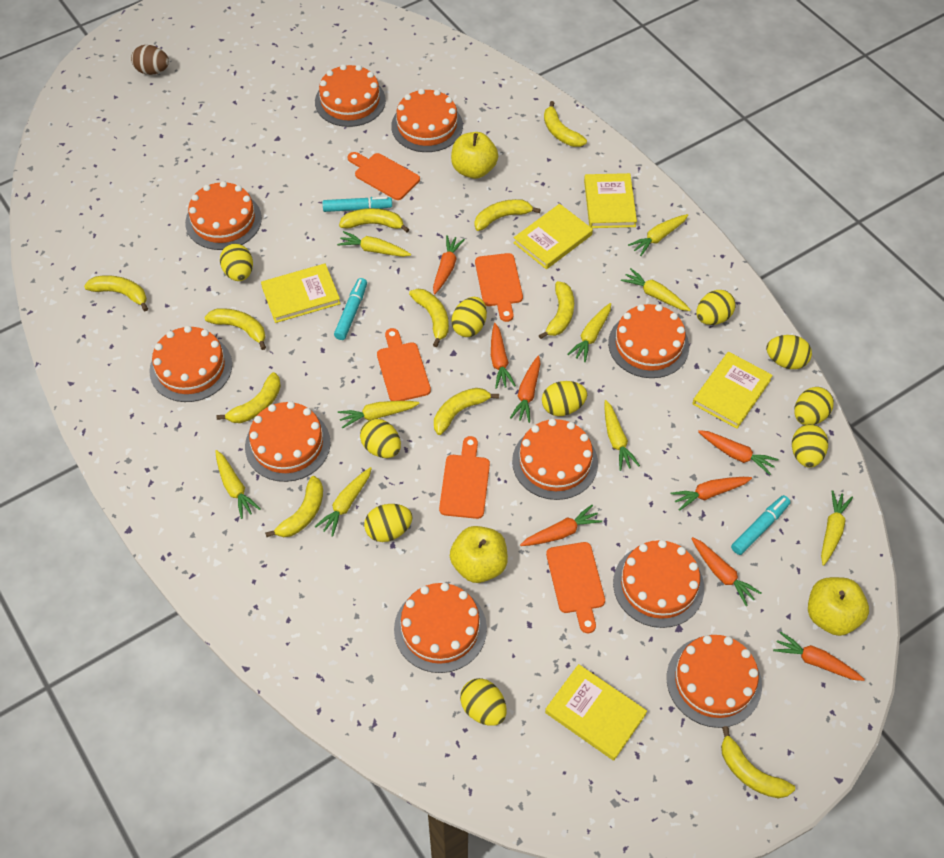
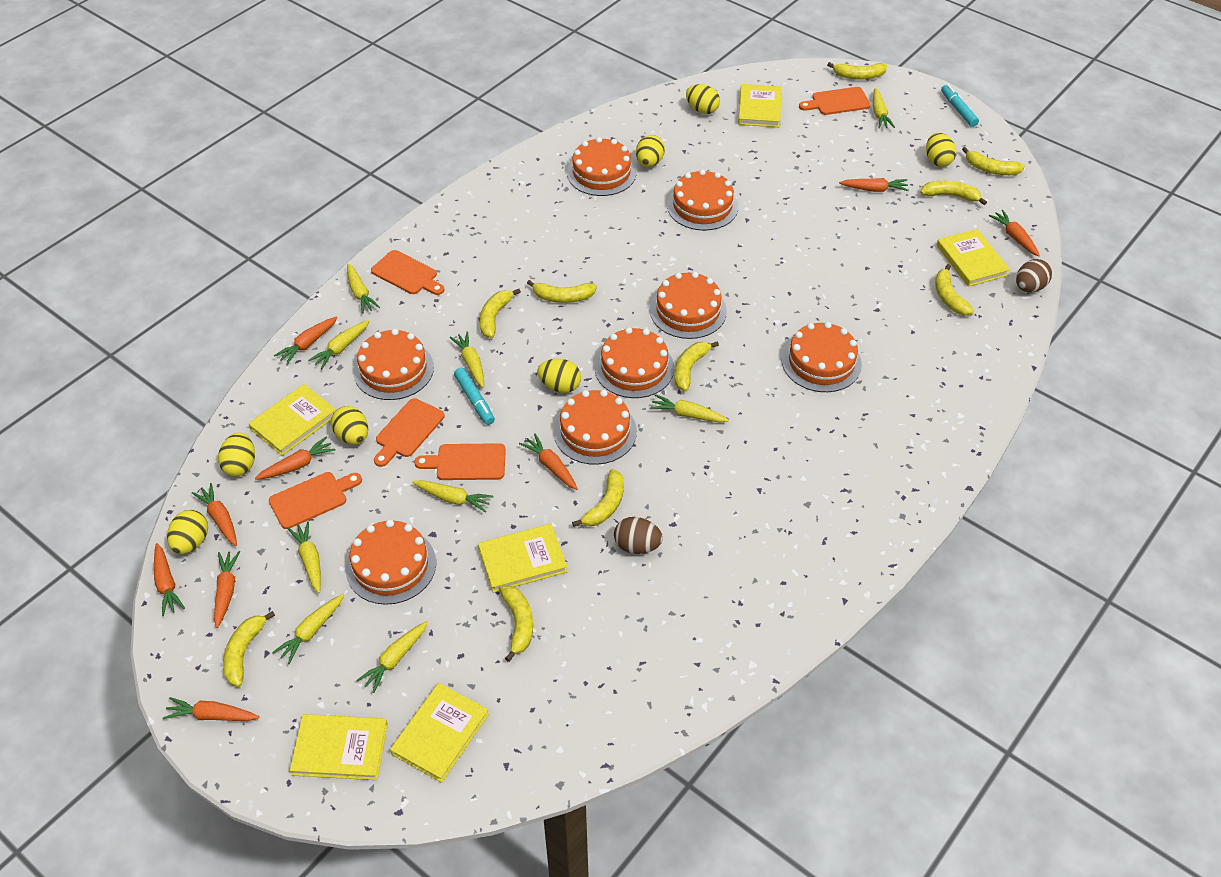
brown egg: [131,45,169,75] = 1 -> [614,517,663,554] [1016,259,1052,292] = 2
orange cake: [149,326,232,402] [185,181,262,250] [245,401,331,482] [315,64,386,127] [391,88,463,152] [394,583,487,673] [512,419,598,500] [608,304,689,378] [613,540,704,628] [667,635,762,728] = 10 -> [346,519,436,605] [353,329,434,400] [554,390,637,465] [567,137,636,196] [595,327,674,398] [650,272,727,339] [667,169,738,231] [782,322,862,392] = 8
orange carrot: [433,235,465,294] [491,323,516,389] [510,356,541,423] [520,505,602,546] [671,477,752,511] [691,537,762,606] [698,430,778,475] [773,632,865,681] = 8 -> [154,543,185,616] [163,697,259,721] [192,483,237,546] [214,551,240,628] [255,436,335,480] [274,316,338,365] [519,433,578,490] [839,178,909,192] [989,210,1040,256] = 9
turquoise marker: [323,197,392,212] [334,278,367,340] [731,495,790,555] = 3 -> [454,368,495,425] [941,84,979,127] = 2
yellow apple: [450,526,508,583] [451,132,498,179] [808,577,869,636] = 3 -> none = 0
yellow banana: [84,275,148,311] [204,308,266,350] [216,372,281,423] [265,476,323,537] [339,208,409,232] [409,289,449,347] [434,388,499,435] [474,199,541,231] [539,281,574,339] [544,101,587,147] [721,726,795,798] = 11 -> [223,611,275,687] [480,289,521,338] [500,586,533,662] [527,280,597,303] [572,469,624,527] [674,341,719,391] [827,62,887,80] [920,181,987,205] [935,264,974,316] [962,147,1025,175] = 10
yellow book: [261,264,341,323] [513,204,593,269] [545,664,647,760] [584,173,637,228] [692,352,773,429] = 5 -> [248,384,336,456] [290,714,388,780] [390,683,489,783] [478,524,568,593] [738,84,782,127] [937,229,1010,287] = 6
yellow egg: [220,244,253,281] [360,419,401,458] [364,504,412,542] [451,297,487,337] [460,678,506,726] [542,381,587,416] [696,290,736,325] [766,335,812,369] [792,424,828,468] [794,387,834,425] = 10 -> [167,510,208,554] [218,433,255,477] [331,406,368,445] [537,359,581,393] [636,135,665,167] [686,84,720,114] [926,133,956,167] = 7

